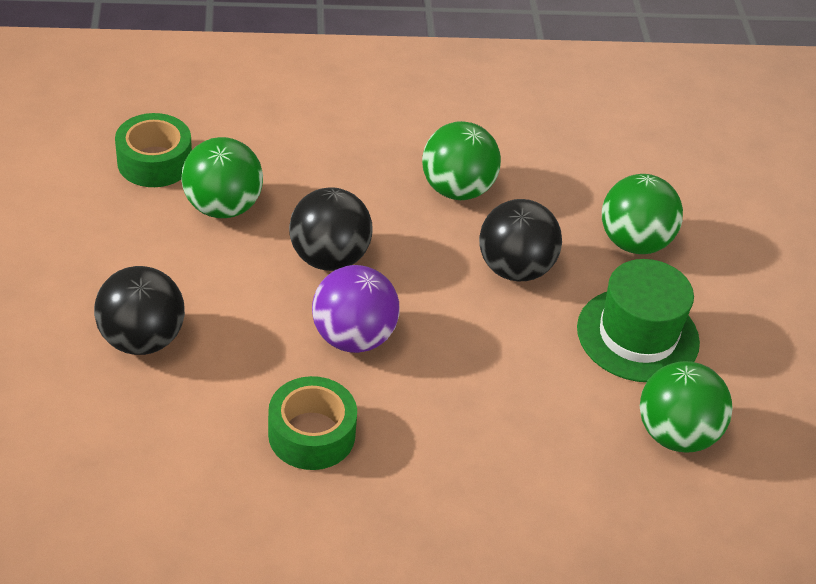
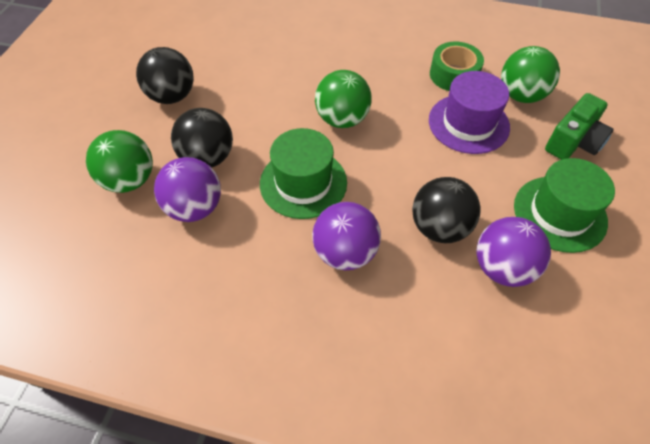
green ball: [181,137,263,218] [422,121,501,200] [602,174,683,254] [640,361,733,453] = 4 -> [86,130,153,193] [315,70,372,128] [501,46,560,103] = 3
green camera: none = 0 -> [545,93,614,160] = 1
green hat: [577,259,700,382] = 1 -> [260,128,347,219] [514,158,615,253] = 2
green tape: [115,113,192,187] [268,376,357,470] = 2 -> [430,41,484,91] = 1
purple ball: [312,265,399,353] = 1 -> [154,157,221,222] [312,202,381,270] [477,217,551,287] = 3
purple hat: none = 0 -> [429,71,510,154] = 1

